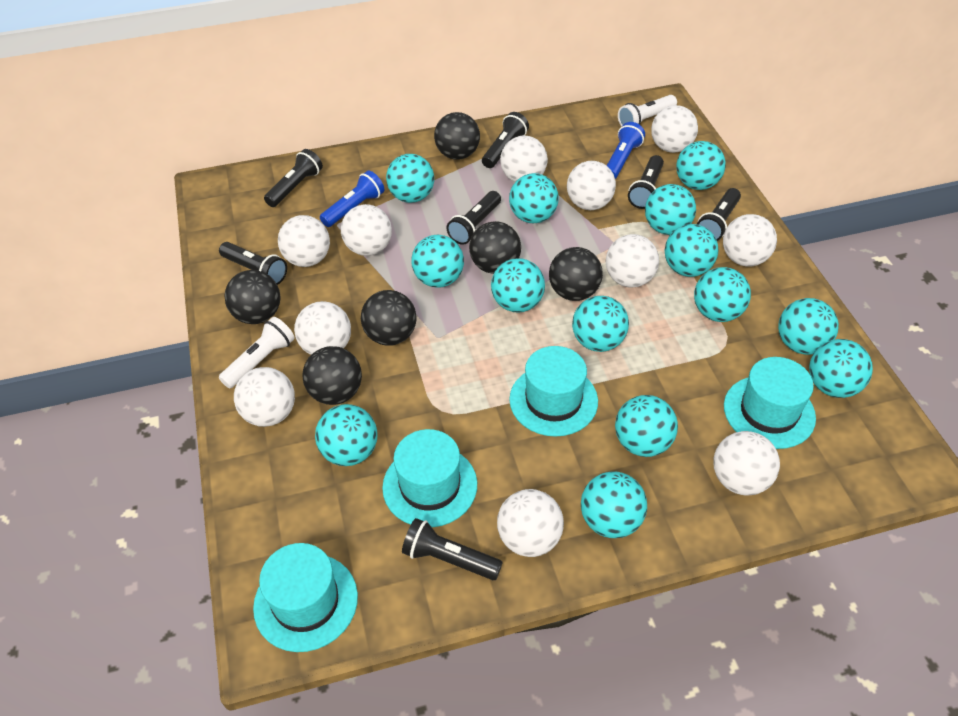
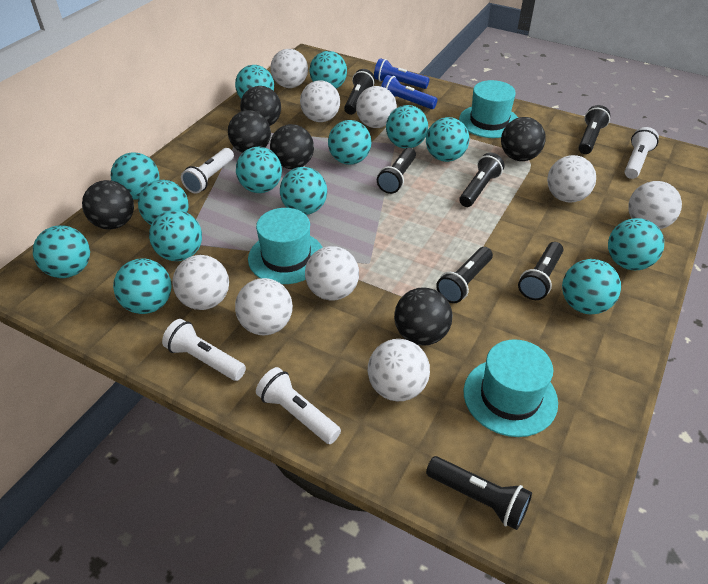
turquoise hat: [253,543,358,652] [382,429,477,527] [509,346,598,437] [724,357,816,449] = 4 -> [248,208,323,284] [459,80,518,138] [464,339,558,437] = 3
white ball: [234,367,295,427] [278,215,330,267] [294,301,351,355] [341,204,392,256] [497,489,564,557] [500,136,548,182] [567,161,616,210] [606,234,659,287] [651,105,698,153] [713,431,780,495] [723,214,777,266] = 11 -> [172,255,229,310] [235,278,293,335] [271,49,308,88] [300,80,340,122] [305,246,359,301] [356,86,397,128] [368,339,430,401] [547,155,596,203] [628,181,682,229] = 9
white flashlight: [219,317,295,388] [618,95,677,127] = 2 -> [162,319,246,381] [181,148,234,194] [256,367,341,444] [625,127,659,179] = 4

